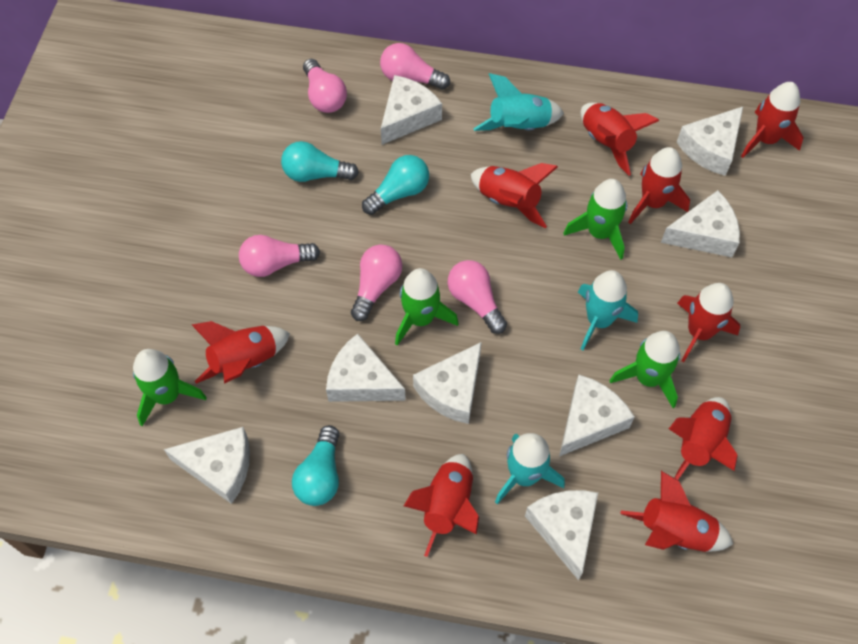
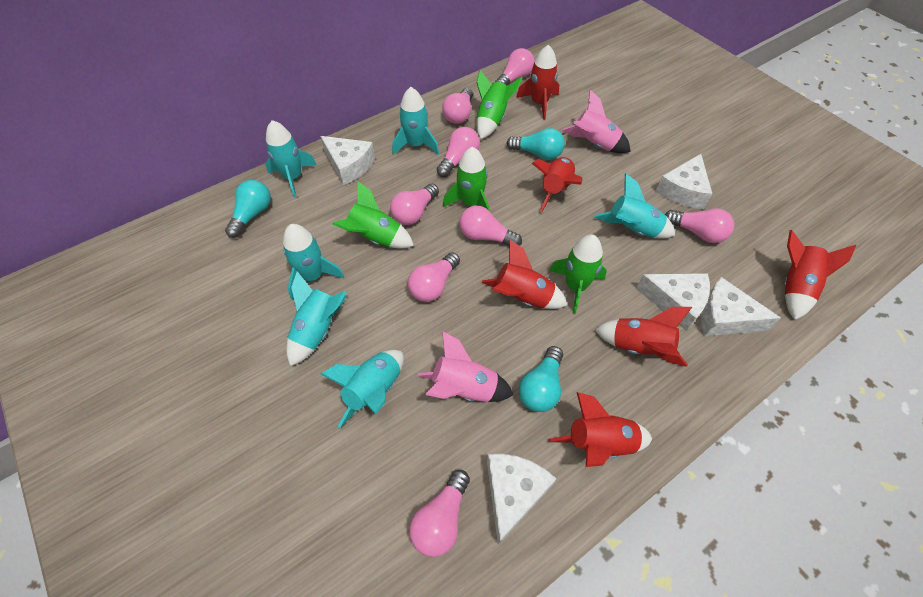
pink light bulb: [239,235,320,277] [303,59,347,113] [351,245,402,321] [380,43,450,90] [448,260,507,334] = 5 -> [390,184,439,225] [408,252,460,302] [409,470,470,557] [437,127,480,177] [442,88,473,124] [460,205,522,246] [495,48,535,86] [665,208,734,243] = 8
pink rocket: none = 0 -> [418,331,514,402] [562,90,631,153] = 2
red rocket: [192,321,290,384] [404,454,479,557] [471,163,558,228] [580,103,659,176] [620,471,733,552] [628,147,690,224] [669,397,738,480] [677,283,740,362] [741,82,804,158] = 9 -> [482,239,568,309] [516,45,559,120] [532,157,582,212] [549,392,652,467] [595,307,692,367] [784,230,856,320] = 6
turquoise rocket: [473,73,564,131] [495,433,565,504] [578,270,638,350] = 3 -> [265,120,316,198] [283,224,344,300] [286,271,347,366] [321,350,404,428] [392,87,439,155] [594,173,675,239] = 6
white cheese: [164,427,250,504] [326,333,406,402] [381,75,442,145] [413,342,482,424] [525,490,598,581] [559,375,634,457] [661,190,740,257] [677,107,743,176] = 8 -> [320,136,375,185] [487,454,557,545] [636,273,710,331] [655,154,712,209] [701,277,781,336] = 5

